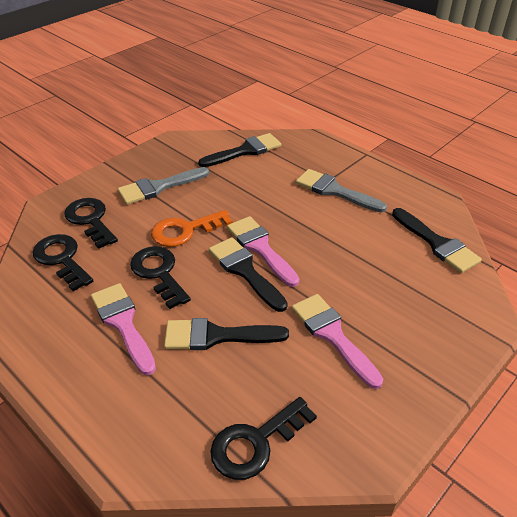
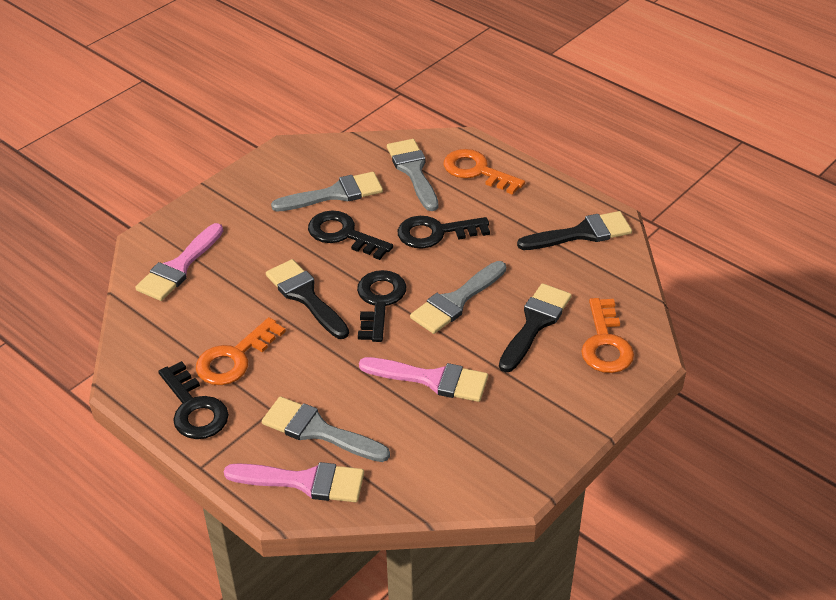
black brush: [164,318,289,350] [198,133,282,167] [209,237,288,312] [392,208,482,273] = 4 -> [266,259,349,339] [499,283,572,372] [517,211,632,250] = 3
grey brush: [118,167,210,205] [296,169,387,212] = 2 -> [262,397,390,462] [271,172,383,212] [387,139,438,211] [410,261,506,334] = 4
orange key: [151,210,233,247] = 1 -> [196,317,286,385] [444,149,525,195] [581,298,634,373] = 3

